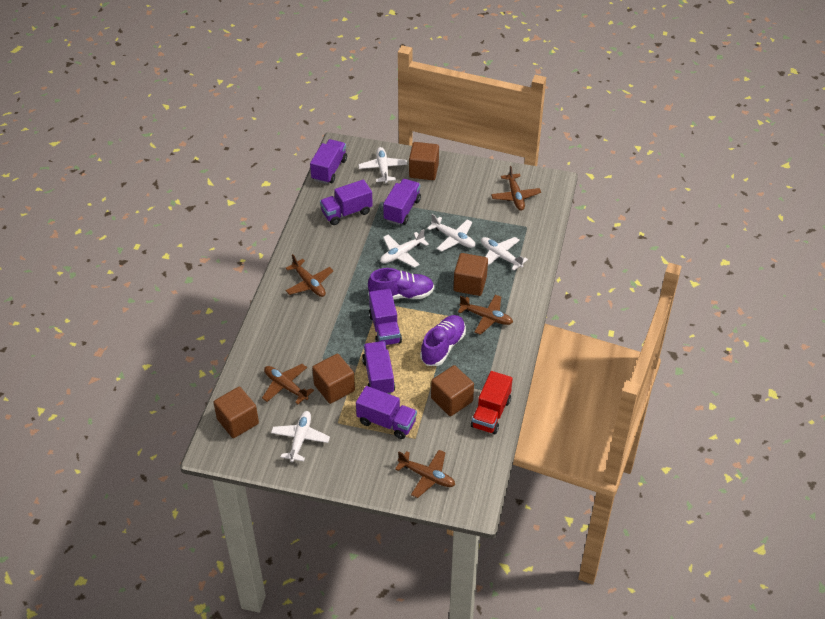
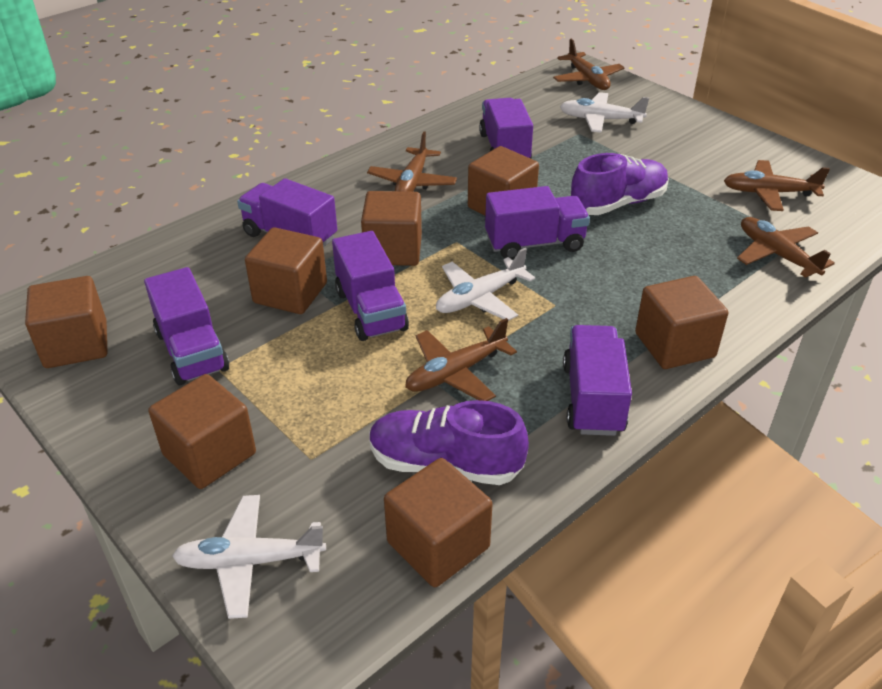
brown cube: [213,387,259,438] [312,354,355,404] [409,142,439,180] [431,365,474,416] [454,253,488,296] = 5 -> [25,276,108,368] [148,374,256,489] [245,227,327,314] [361,191,422,266] [384,458,493,587] [468,146,539,215] [635,276,728,369] = 7
red truck: [471,371,513,434] = 1 -> none = 0
white plane: [271,411,330,462] [358,147,408,183] [380,229,429,268] [427,214,475,252] [481,237,528,271] = 5 -> [172,495,326,619] [436,248,535,321] [560,92,649,133] = 3

